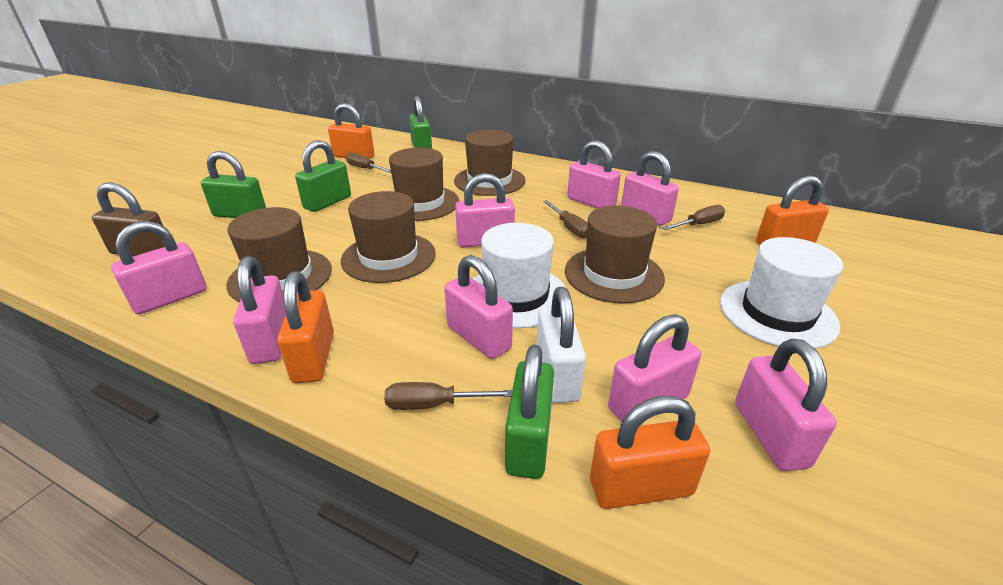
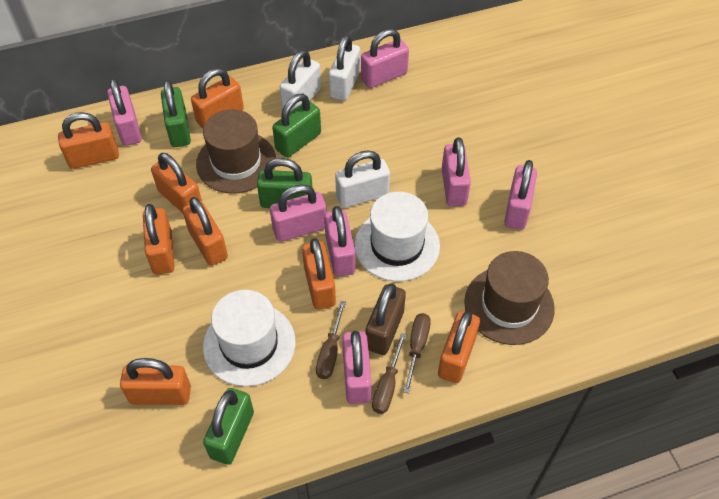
brown hat: [226,207,332,302] [341,191,436,283] [389,147,459,221] [454,129,526,196] [565,205,665,303] = 5 -> [196,109,276,194] [464,251,555,345] = 2
brown screwdriver: [346,152,391,173] [384,382,512,410] [543,200,588,239] [662,205,725,230] = 4 -> [316,301,346,379] [372,333,406,414] [404,313,431,393] = 3
orange padlock: [277,271,334,383] [328,103,375,159] [590,396,710,509] [756,175,829,245] = 4 -> [58,112,119,169] [120,358,191,405] [143,204,175,275] [151,153,202,213] [182,197,228,266] [191,68,244,128] [302,238,336,310] [438,311,480,383] = 8
pink padlock: [111,221,207,314] [233,256,286,364] [444,255,513,359] [455,173,515,248] [567,140,621,208] [608,314,701,422] [621,151,679,226] [735,339,837,471] = 8 -> [107,78,142,146] [270,184,327,242] [324,206,356,277] [342,331,372,404] [361,29,409,88] [442,137,471,206] [504,160,537,230] = 7
white padlock: [537,287,586,403] = 1 -> [280,50,321,112] [329,35,360,101] [335,150,390,208] = 3

